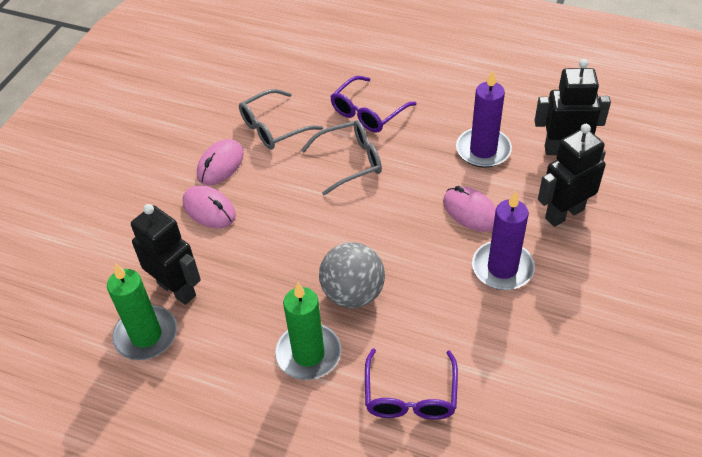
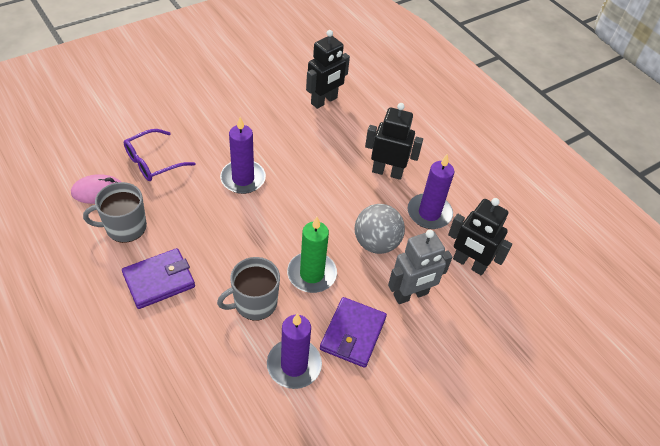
green candle: [107,263,177,360] [275,282,341,380] = 2 -> [287,217,337,293] = 1
grey glasses: [239,89,323,149] [301,120,382,195] = 2 -> none = 0
grey mug: none = 0 -> [83,182,147,243] [217,257,280,321] = 2
grey robot: none = 0 -> [388,230,452,304] = 1
pink mouse: [183,185,236,228] [197,139,244,185] [443,186,496,232] = 3 -> [71,174,121,204] = 1
purple candle: [456,70,512,168] [472,191,535,290] = 2 -> [220,117,266,194] [267,313,322,389] [408,154,454,229] = 3
purple glasses: [330,76,417,133] [365,348,458,420] = 2 -> [123,129,196,181] = 1
purple wallet: none = 0 -> [122,248,195,309] [320,297,387,368] = 2

